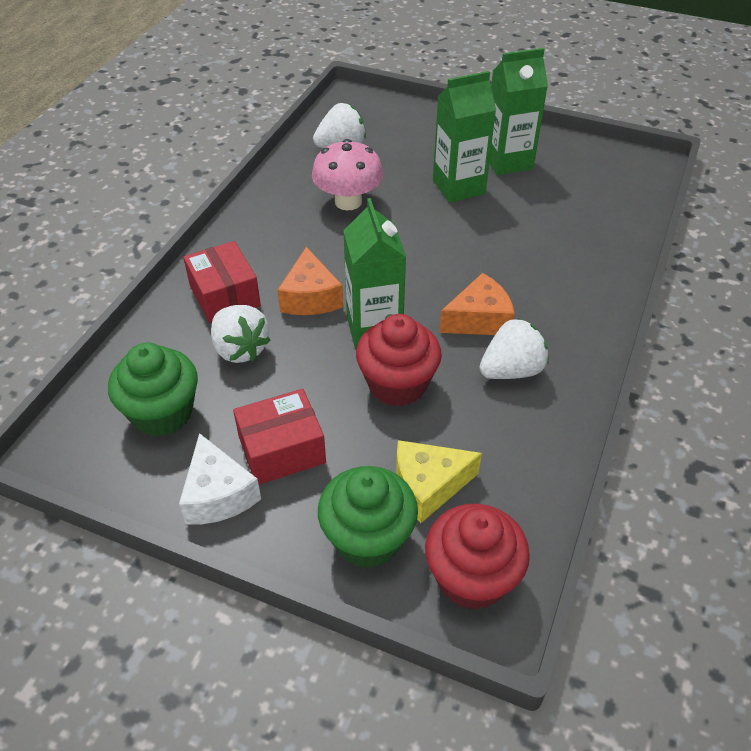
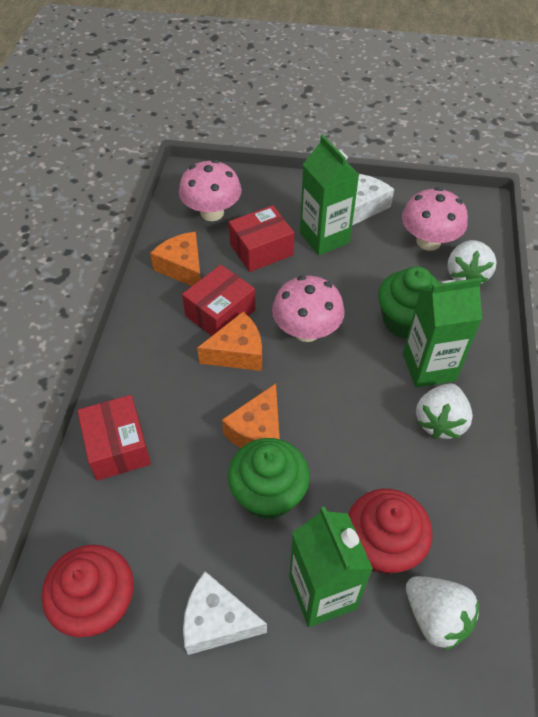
orange cheese: [277,247,343,315] [439,273,515,335] = 2 -> [150,232,201,286] [197,312,262,371] [222,384,280,448] = 3
pink mushroom: [312,139,383,210] = 1 -> [179,160,242,221] [272,275,345,342] [402,187,468,251] = 3
red box: [183,241,261,323] [233,389,326,485] = 2 -> [77,395,151,481] [182,265,255,336] [229,205,294,272] = 3
white cheese: [179,433,261,525] = 1 -> [183,571,267,655] [352,174,394,225] = 2
yellow cheese: [396,440,482,523] = 1 -> none = 0

